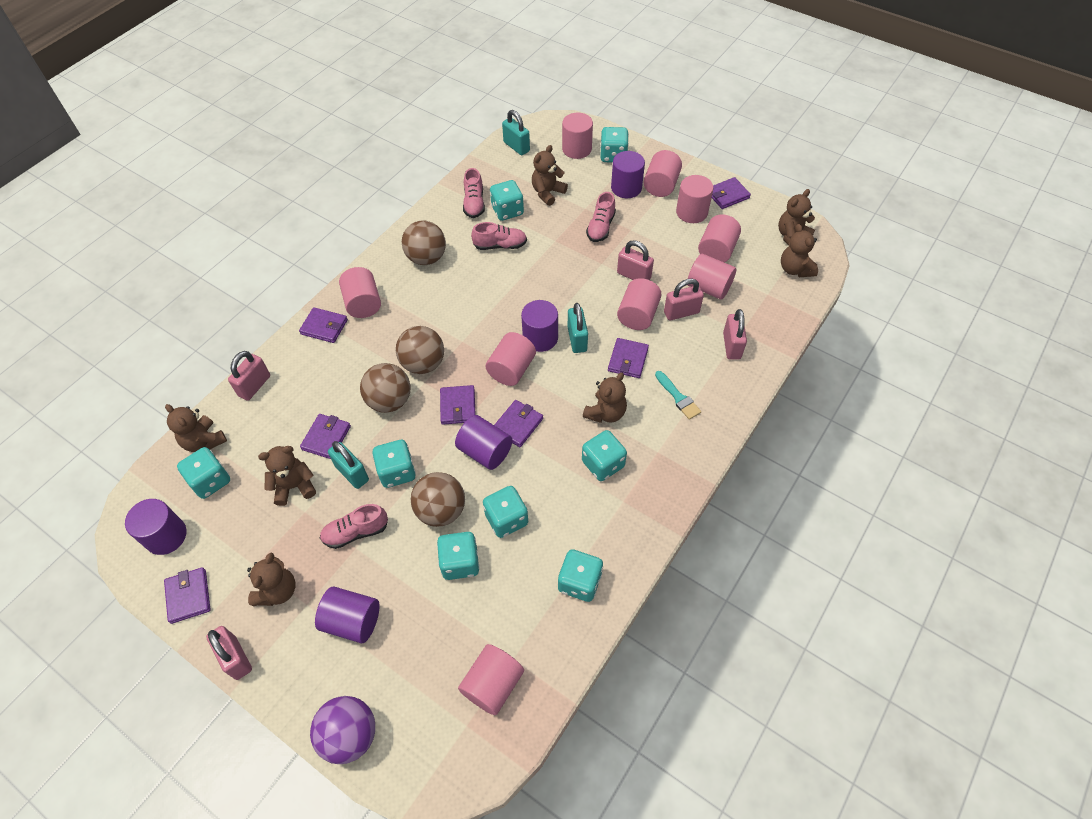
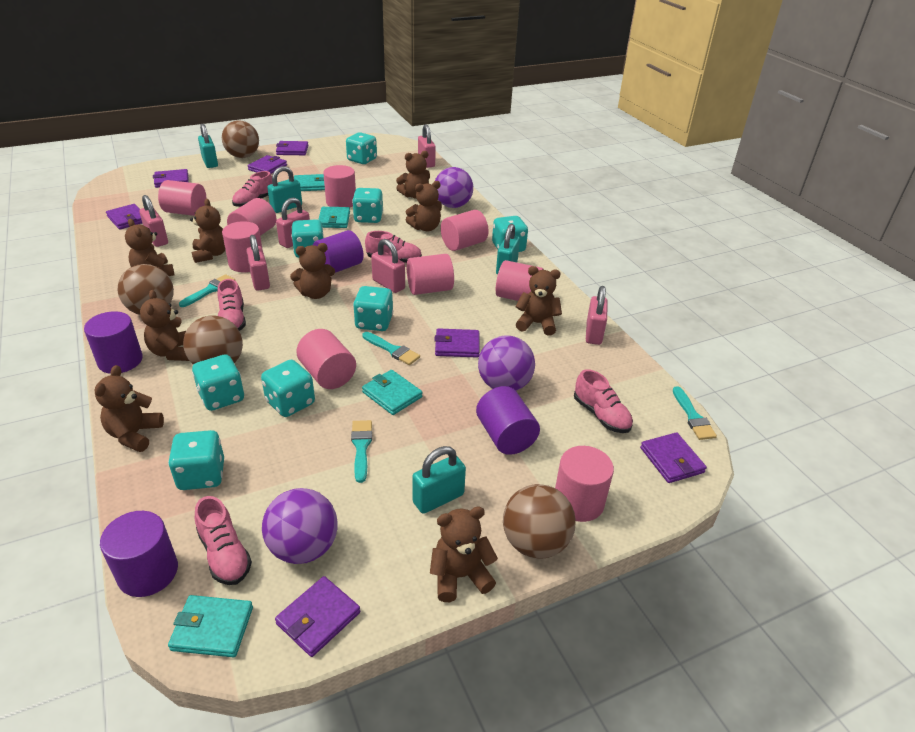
brown teddy bear: [165,404,227,452] [247,553,296,606] [258,446,316,506] [532,145,568,206] [583,372,627,423] [778,189,815,245] [781,224,818,277] = 7 -> [94,365,164,452] [125,219,175,276] [140,290,189,361] [190,199,225,263] [290,243,335,299] [396,151,430,199] [406,181,442,231] [430,507,498,602] [515,266,562,336] = 9
pink padlock: [206,626,252,680] [228,351,270,401] [617,240,654,280] [664,278,704,320] [723,309,747,360] = 5 -> [139,195,168,247] [246,235,270,290] [276,197,310,248] [371,239,405,293] [418,124,436,168] [586,286,608,345] = 6
pink shoe: [320,504,388,549] [463,168,485,218] [471,222,527,250] [586,192,616,242] = 4 -> [195,496,252,585] [217,279,246,331] [232,171,272,207] [365,231,422,263] [574,369,633,433] = 5
purple ball: [310,696,375,764] = 1 -> [262,488,338,564] [435,167,473,208] [478,336,535,391] = 3
purple cylinder: [125,499,187,555] [315,586,380,643] [455,415,512,470] [521,300,558,352] [611,151,645,198] = 5 -> [84,311,143,374] [100,511,178,597] [313,230,364,273] [476,386,540,455] = 4
turquoise brush: [655,371,701,420] = 1 -> [179,274,236,307] [351,420,372,483] [362,332,420,365] [673,386,717,440] = 4
turquoise padlock: [328,441,369,489] [502,110,530,155] [568,303,588,353] = 3 -> [198,124,218,168] [267,166,302,213] [412,446,466,514] [496,224,520,275] = 4
turquoise wallet: none = 0 -> [168,595,253,657] [294,174,325,191] [318,207,350,228] [362,370,423,415] = 4

